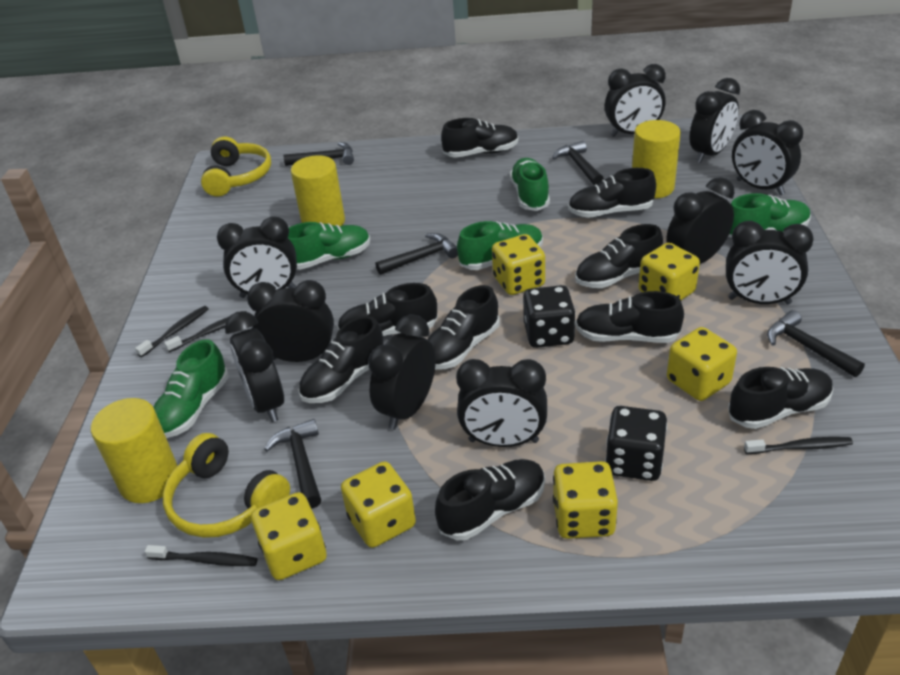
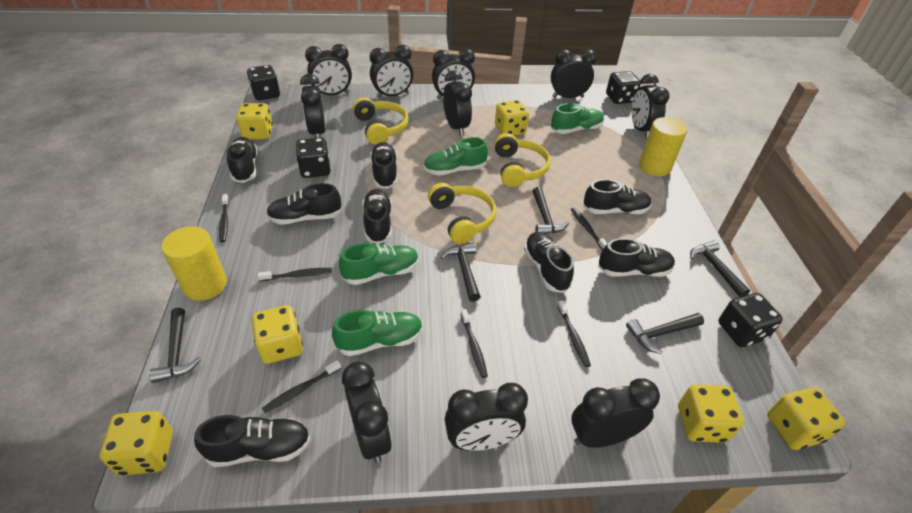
black dice: [523,285,575,348] [605,406,667,481] = 2 -> [247,65,280,101] [296,138,330,178] [606,71,641,104] [718,293,783,347] = 4
black shoe: [298,316,384,403] [337,283,438,336] [427,285,500,370] [435,459,545,540] [441,118,519,158] [568,168,656,218] [575,224,663,288] [575,291,684,343] [728,367,834,429] = 9 -> [194,415,311,467] [227,137,258,183] [267,183,342,225] [362,189,392,244] [370,142,398,189] [524,232,574,293] [583,179,652,214] [598,238,675,277] = 8
black toothbrush: [135,306,209,357] [145,545,258,566] [164,311,247,352] [744,437,853,454] = 4 -> [219,194,229,243] [258,268,332,281] [262,360,341,413] [460,309,488,378] [557,300,591,367] [571,208,608,250] = 6
green shoe: [154,339,229,438] [288,222,370,270] [457,221,543,270] [510,158,550,211] [728,193,811,238] = 5 -> [332,310,423,356] [339,243,419,285] [424,137,488,176] [551,103,604,134] = 4
yellow cylinder: [91,398,178,503] [291,155,345,226] [632,120,681,199] = 3 -> [161,226,227,301] [639,117,687,176] = 2
yellow headphones: [163,433,290,538] [201,136,271,197] = 2 -> [353,97,409,145] [428,183,496,244] [494,133,551,187] = 3

